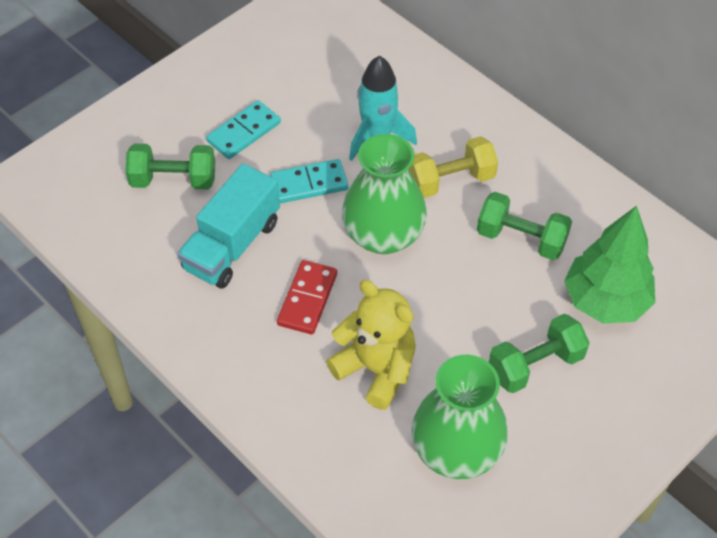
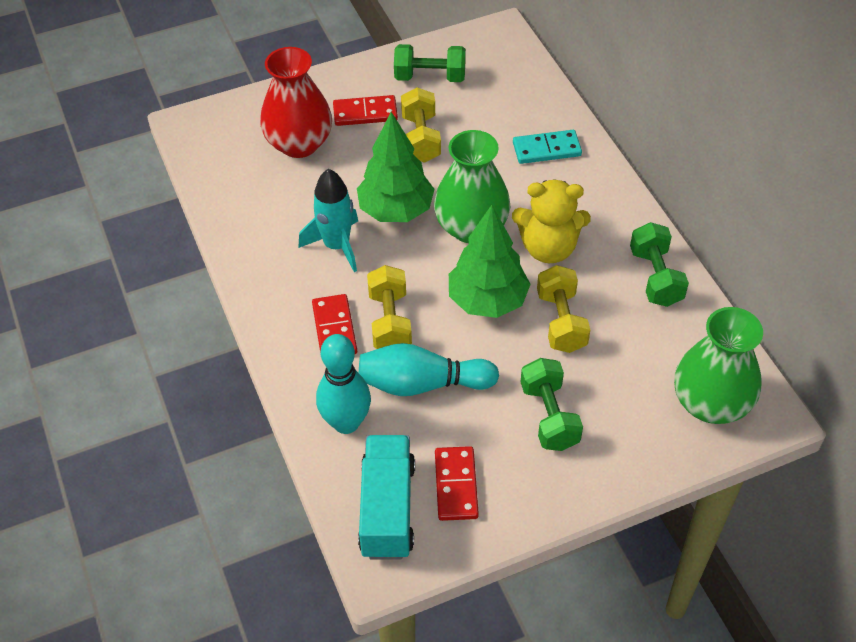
green tree: [564,205,655,324] = 1 -> [357,112,435,222] [449,205,531,318] = 2
red domino: [277,260,337,334] = 1 -> [312,294,357,354] [333,95,398,126] [435,446,479,521] = 3
red vase: none = 0 -> [260,47,332,158] = 1
turquoise bowling pin: none = 0 -> [316,334,371,434] [359,343,499,396] = 2
turquoise domino: [206,100,281,159] [270,159,348,204] = 2 -> [513,130,582,164] = 1
yellow dumbbell: [408,136,498,198] = 1 -> [367,265,412,349] [401,87,441,163] [537,265,590,353] = 3

